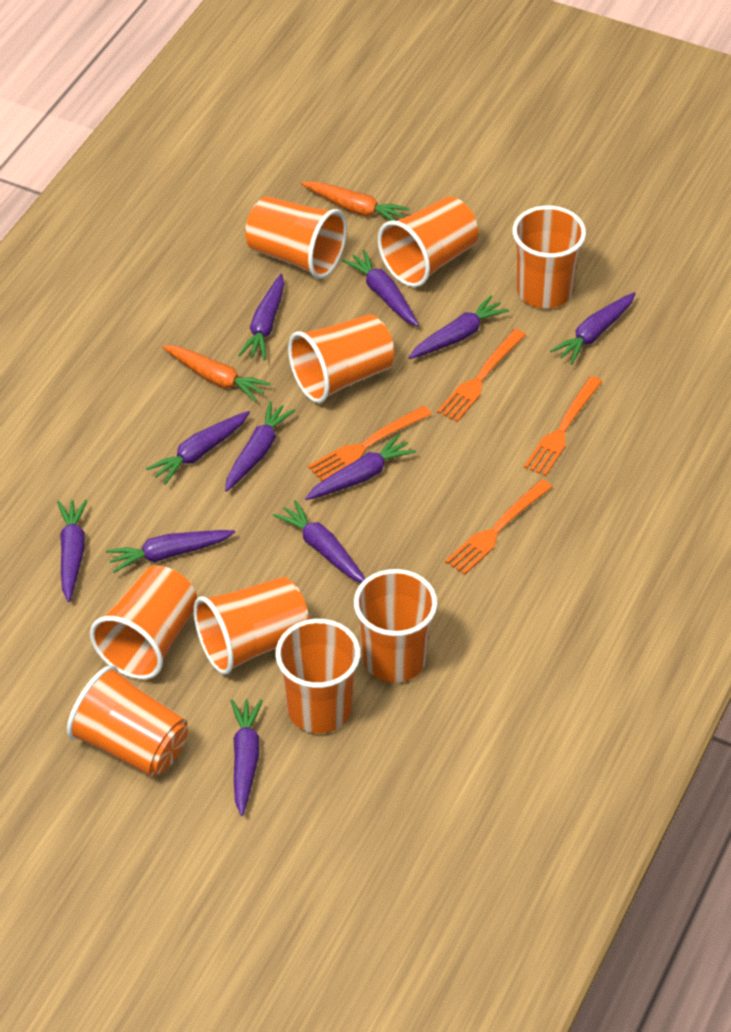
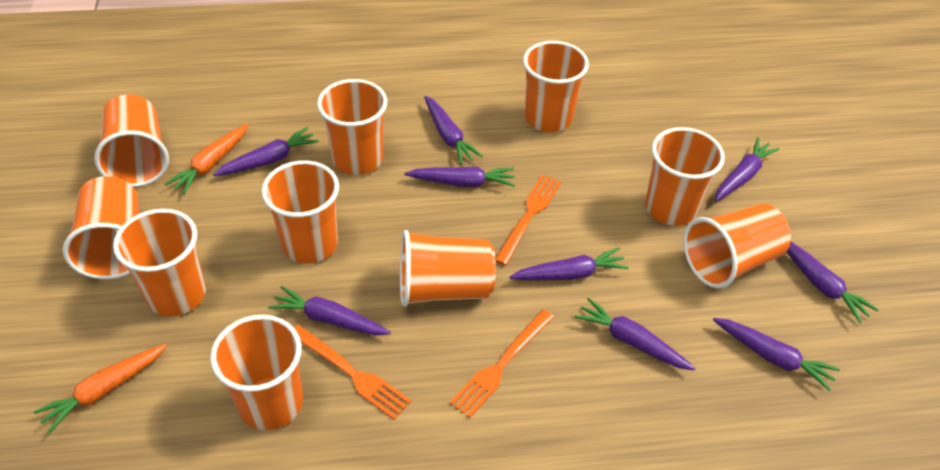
orange cup: [67,665,188,777] [90,566,197,679] [194,577,309,675] [245,196,347,279] [275,619,361,733] [288,314,394,403] [354,569,438,683] [378,196,479,287] [512,206,586,309] = 9 -> [63,176,139,279] [94,95,169,187] [113,209,206,316] [210,315,303,430] [261,160,339,264] [317,79,387,175] [400,230,496,307] [523,41,589,132] [645,127,725,226] [683,203,791,289] = 10
orange fork: [308,406,432,481] [437,329,526,422] [445,479,552,575] [524,376,602,476] = 4 -> [294,325,411,420] [450,309,554,418] [495,175,561,266] = 3
purple carrot: [57,500,87,602] [106,530,235,573] [146,411,250,485] [225,401,296,492] [231,699,263,816] [238,274,284,360] [273,500,366,583] [305,434,416,500] [342,250,419,326] [408,295,509,359] [550,292,636,365] = 11 -> [213,127,319,176] [268,286,391,335] [405,166,515,187] [424,96,483,165] [509,247,629,280] [574,298,695,371] [713,318,840,391] [715,138,780,201] [787,242,879,323] = 9

